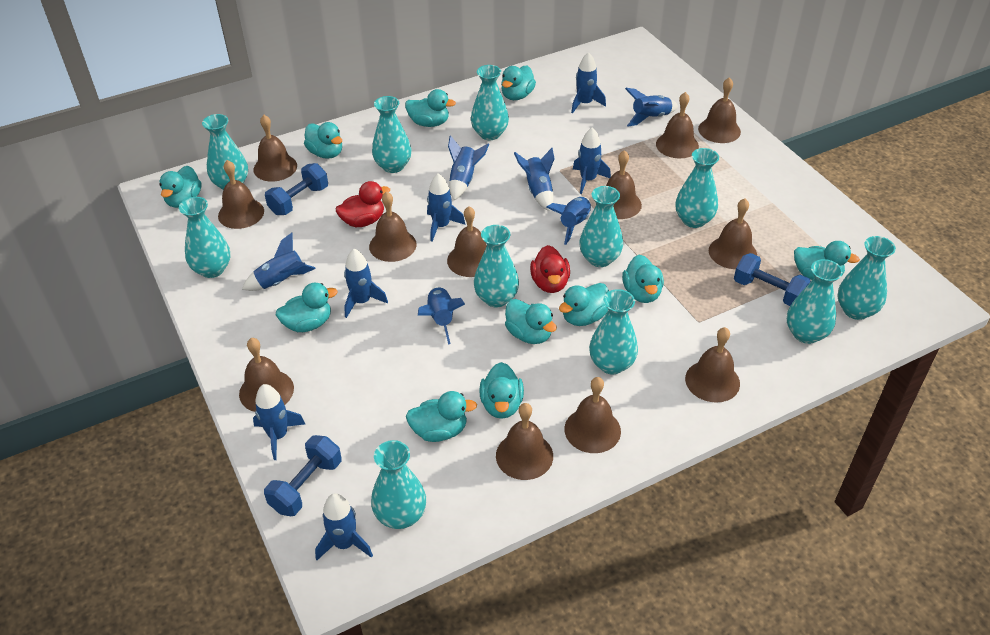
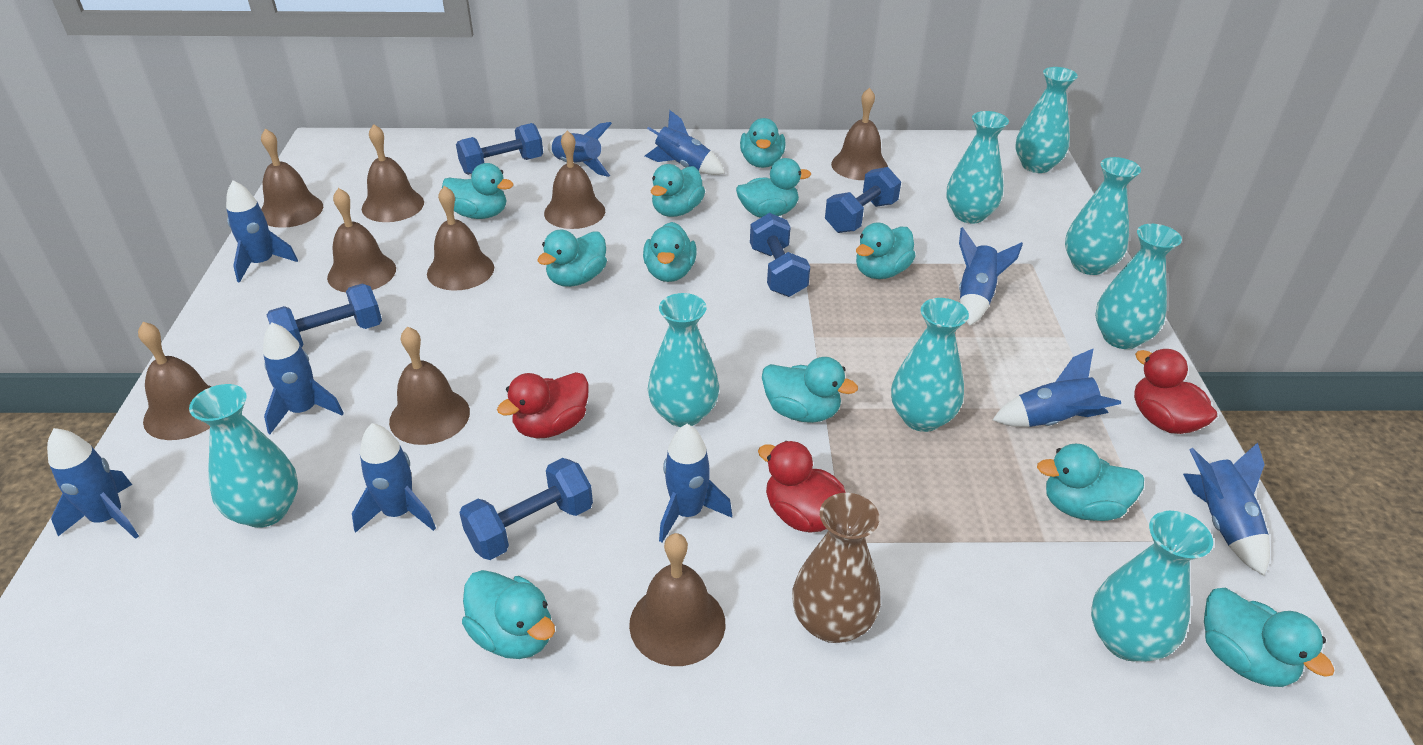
blue dumbbell: [264,435,342,516] [265,163,328,215] [734,253,811,306] = 3 -> [267,283,382,347] [456,123,543,175] [459,458,593,560] [750,213,810,297] [825,167,901,233] = 5
blue rocket: [242,233,316,291] [253,384,305,460] [315,493,373,560] [344,249,388,318] [418,286,465,344] [427,173,465,241] [448,135,489,200] [514,148,554,212] [546,197,591,245] [571,52,606,113] [573,128,611,194] [625,88,678,127] = 12 -> [47,428,139,539] [226,180,298,283] [263,322,344,434] [352,423,436,533] [548,122,612,177] [645,110,725,175] [659,424,732,542] [959,227,1023,326] [993,348,1121,427] [1183,442,1270,576] = 10
brown bell: [218,160,264,229] [239,338,294,412] [253,115,297,182] [369,191,417,262] [447,206,487,277] [496,403,553,480] [564,377,621,453] [596,150,642,219] [656,92,699,158] [685,327,740,403] [698,77,741,143] [709,198,757,269] = 12 -> [138,322,212,440] [261,129,323,228] [327,188,396,292] [362,124,424,222] [389,326,470,445] [427,186,494,291] [544,131,605,229] [629,533,725,666] [831,88,888,180] = 9
brown vase: none = 0 -> [792,493,881,643] = 1
red duck: [336,181,390,227] [530,245,570,293] = 2 -> [497,372,589,439] [758,441,846,533] [1134,349,1217,434] = 3
turquoise vase: [179,197,231,278] [202,114,248,190] [371,440,426,529] [372,96,411,173] [471,65,509,140] [474,225,519,307] [579,186,623,267] [589,289,638,374] [676,148,719,228] [787,259,843,344] [838,236,896,320] = 11 -> [189,384,298,528] [648,293,719,427] [891,298,969,432] [946,111,1009,223] [1016,67,1078,173] [1065,157,1141,275] [1091,511,1213,662] [1095,224,1182,349] = 8

